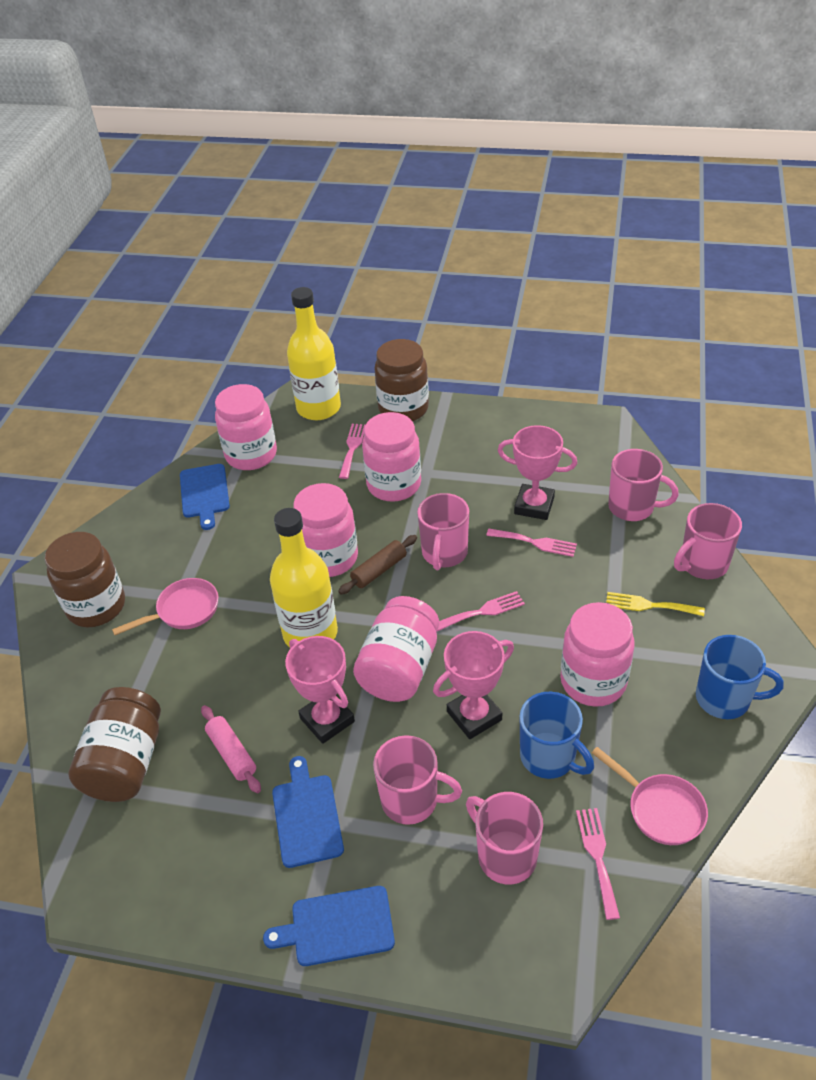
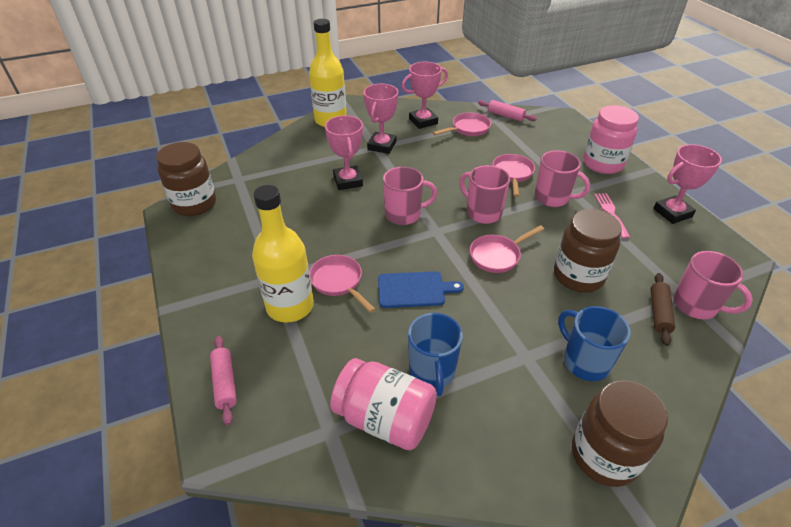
blue cutting board: [180,464,230,530] [263,886,395,966] [272,756,344,868] = 3 -> [378,271,464,308] = 1
pink fork: [339,424,366,479] [437,591,525,631] [486,529,577,557] [576,808,620,920] = 4 -> [594,193,630,239] = 1
pink jar: [215,384,277,470] [293,483,358,577] [353,596,439,702] [362,412,421,502] [560,602,635,707] = 5 -> [330,358,437,450] [584,105,639,174] = 2
pink mug: [373,735,462,825] [417,493,469,570] [466,792,543,885] [608,449,679,521] [674,503,742,579] = 5 -> [383,167,437,225] [459,165,510,224] [535,150,590,207] [673,251,753,319] = 4
pink pan: [112,578,218,635] [592,747,708,845] = 2 -> [309,255,376,313] [432,112,491,136] [470,225,544,273] [492,154,535,197] = 4
pink rolling pin: [201,705,261,793] = 1 -> [210,336,237,425] [478,100,537,121] = 2
pink trophy: [285,636,355,744] [433,631,514,739] [498,425,577,520] = 3 -> [325,115,363,190] [364,84,398,154] [401,62,448,129] [653,144,722,224] = 4
yellow fork: [606,592,705,616] = 1 -> none = 0

